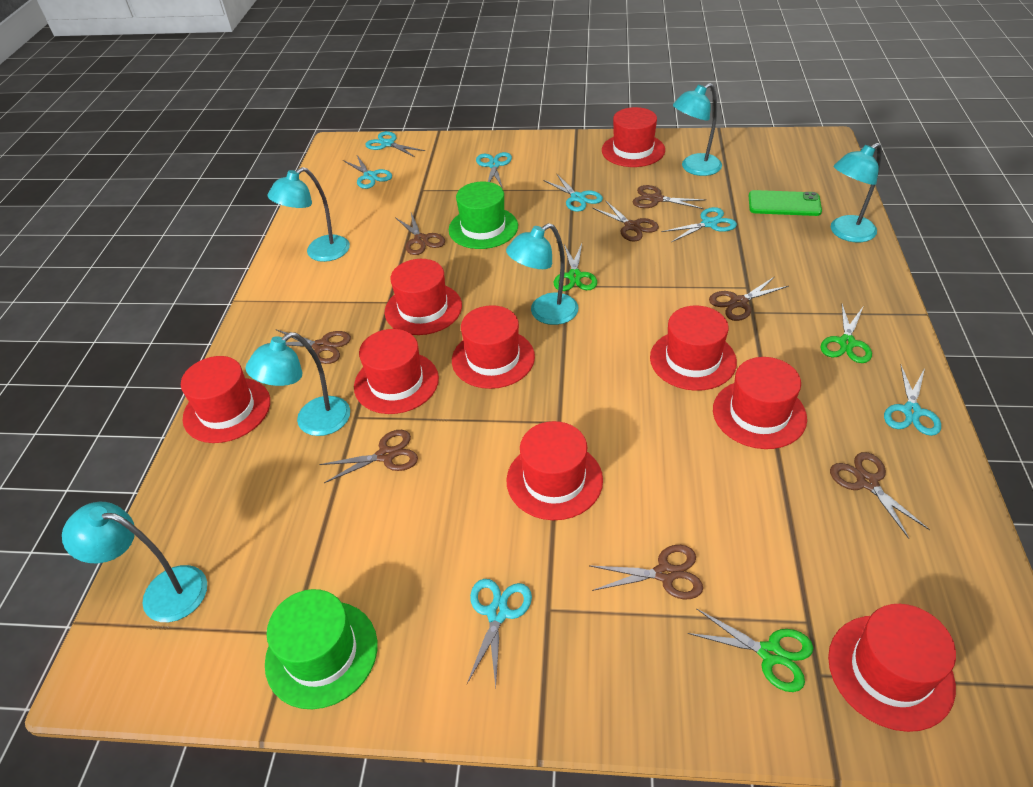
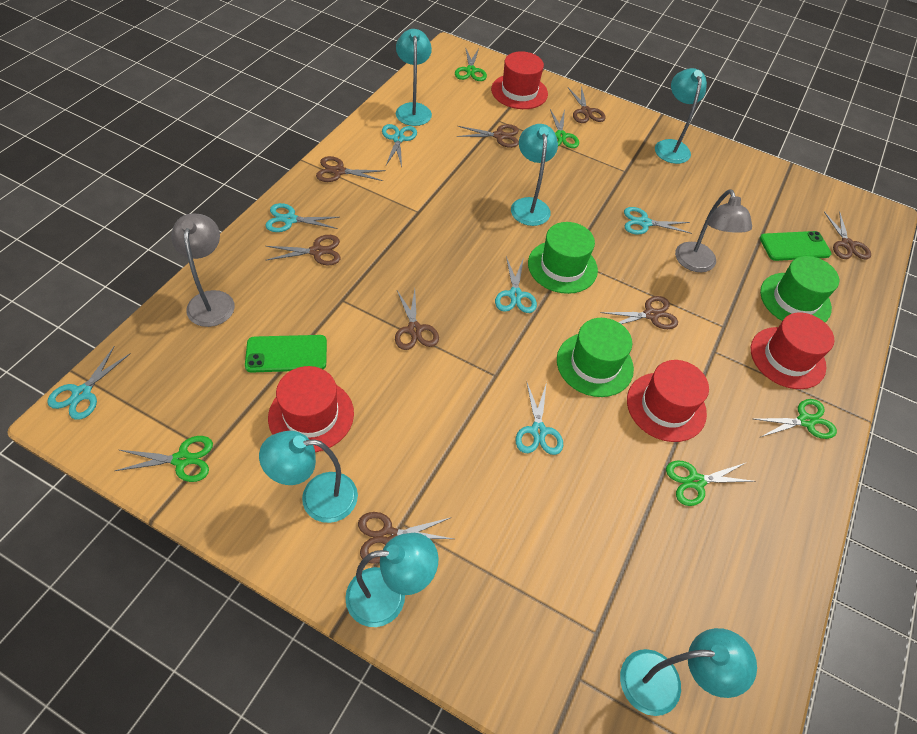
green hat: [265,589,377,709] [449,182,518,249] = 2 -> [528,222,598,294] [557,318,634,397] [760,256,839,322] = 3
green phone: [749,190,822,216] = 1 -> [245,335,327,373] [760,231,832,261] = 2
green scissors: [554,243,597,291] [687,608,813,692] [820,304,872,363] = 3 -> [115,436,213,482] [455,47,487,81] [550,109,579,148] [666,460,756,506] [754,399,837,439] = 5
grey lamp: none = 0 -> [171,213,235,327] [675,189,752,272] = 2
red hat: [181,356,270,443] [354,329,439,414] [385,259,462,335] [452,305,535,389] [507,421,603,520] [602,107,665,167] [650,305,737,391] [713,357,807,449] [828,604,956,732] = 9 -> [268,366,354,452] [491,51,548,109] [627,360,709,442] [751,312,834,389] = 4
turquoise scissors: [343,155,392,189] [365,131,425,157] [467,579,532,688] [476,152,512,188] [543,173,603,212] [662,207,737,242] [884,365,941,436] = 7 -> [47,346,131,420] [265,203,339,232] [382,124,417,167] [495,256,537,313] [516,381,563,455] [624,207,692,235] = 6

